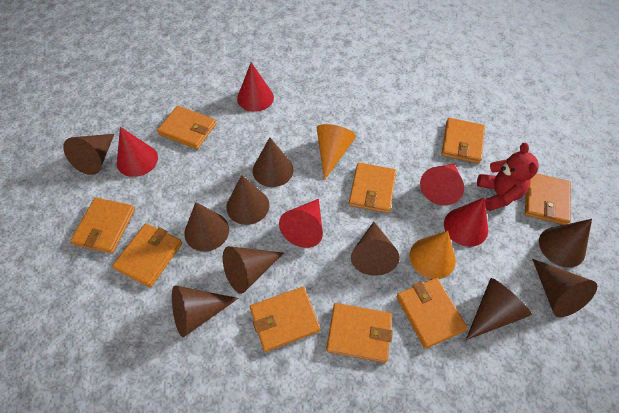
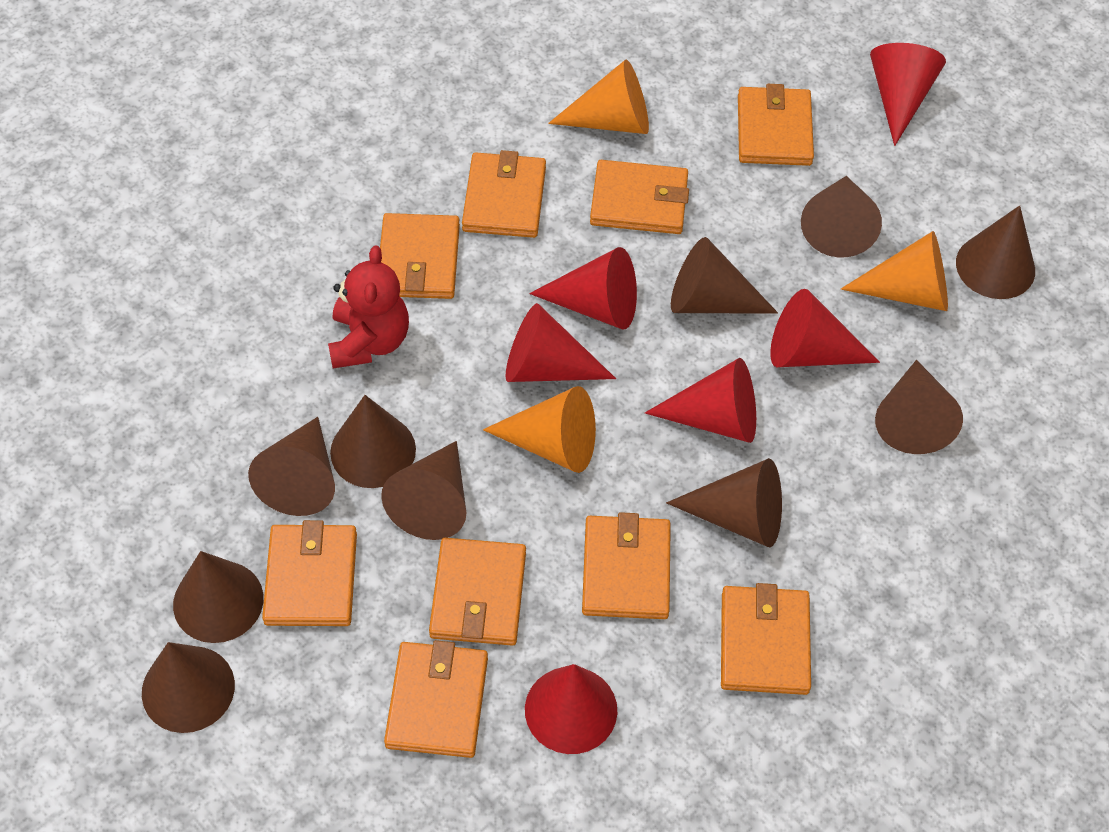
orange cone: [317,124,356,180] [410,231,456,279] = 2 -> [483,386,596,473] [548,59,649,134] [841,231,948,311] = 3
red cone: [117,127,158,177] [237,62,274,112] [279,199,323,248] [420,164,464,206] [444,198,488,247] = 5 -> [506,303,616,382] [525,664,617,754] [529,247,637,330] [645,358,756,443] [770,289,880,367] [870,43,946,146] = 6

